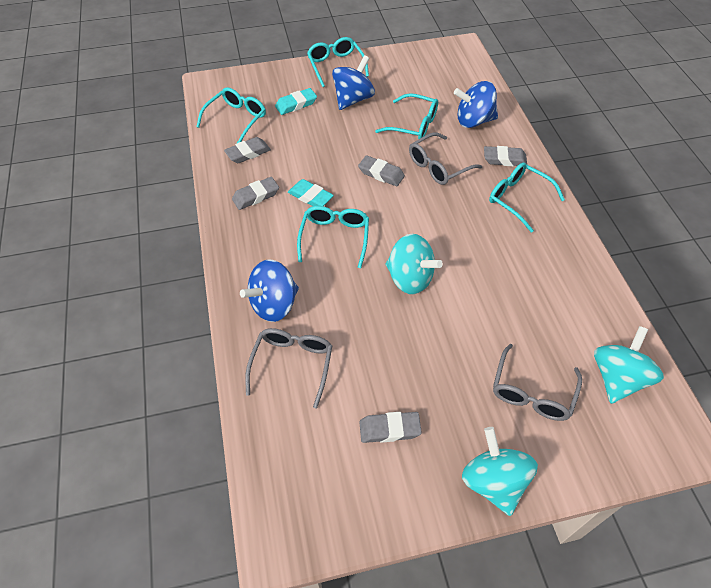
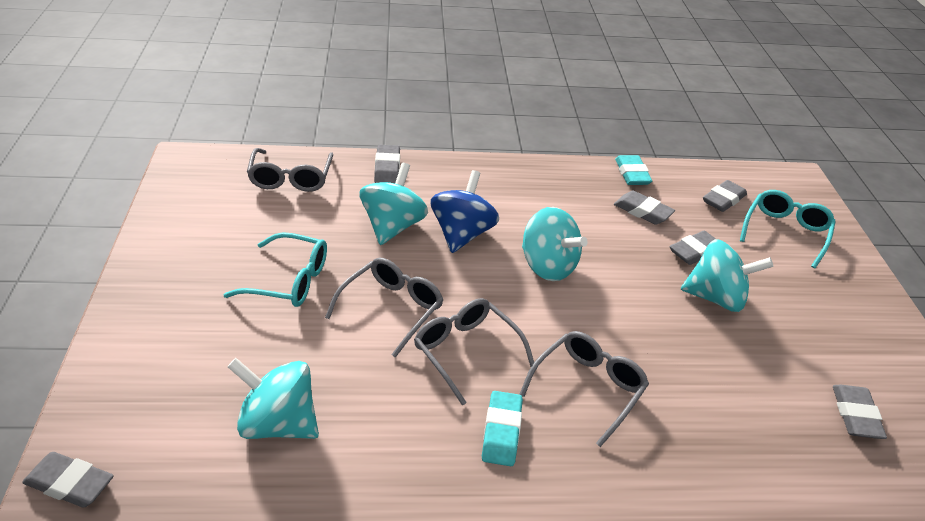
blue spinning top: [240,259,299,322] [332,55,375,110] [454,81,498,128] = 3 -> [430,170,499,253] = 1
grey eraser: [224,137,271,163] [232,177,279,210] [358,155,405,186] [359,412,422,443] [484,146,527,166] = 5 -> [22,452,114,507] [374,145,400,183] [614,191,675,225] [669,231,716,265] [703,180,747,212] [833,384,887,439] = 6
grey glasses: [245,328,332,408] [409,133,482,185] [493,344,582,421] = 3 -> [247,148,333,192] [325,258,443,358] [414,298,534,406] [519,331,649,447] = 4
turquoise glasses: [196,87,266,144] [297,206,369,268] [307,37,369,87] [375,93,438,139] [489,163,565,233] = 5 -> [223,232,327,307] [740,190,836,268] = 2
turquoise spinning top: [386,234,443,294] [462,427,538,516] [594,326,664,404] = 3 -> [227,358,319,439] [359,163,428,245] [522,207,588,281] [681,239,773,312] = 4

